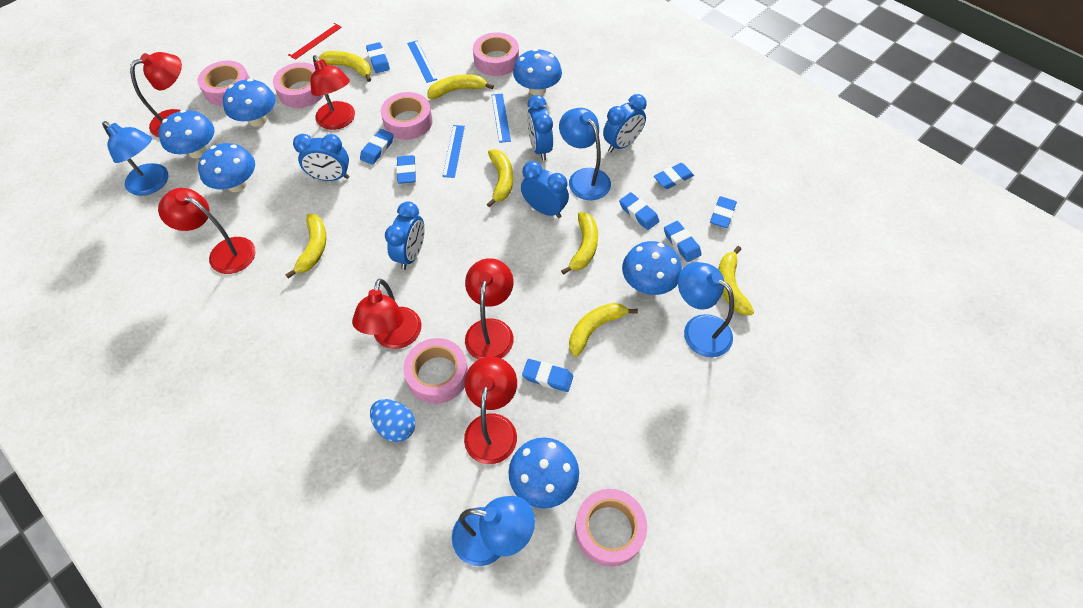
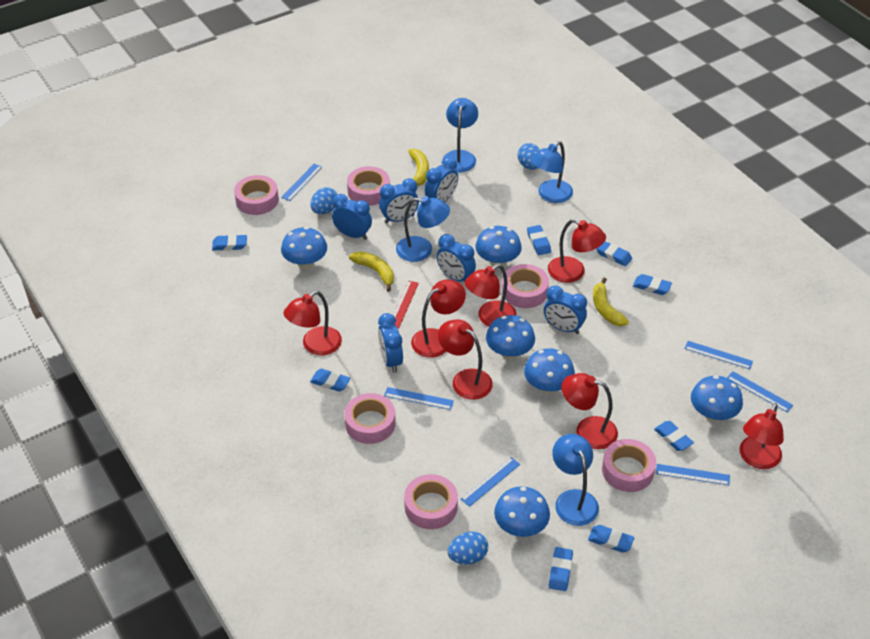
blue clock: [293,134,349,181] [385,201,424,270] [521,161,569,218] [527,95,553,161] [603,94,647,153] = 5 -> [332,194,372,240] [378,313,403,373] [379,178,419,224] [424,157,458,202] [436,234,476,282] [544,286,587,334] = 6
blue egg: [370,399,415,442] = 1 -> [310,187,337,214] [447,531,488,564] [518,143,540,170] = 3
blue ruler: [407,40,437,83] [442,125,465,178] [492,93,511,143] = 3 -> [281,164,322,201] [384,387,454,410] [461,457,520,507] [656,464,730,485] [684,341,753,369] [727,371,793,412] = 6
red lamp: [130,52,182,137] [158,188,256,274] [310,55,355,130] [352,279,422,349] [464,357,517,464] [465,258,514,360] = 6 -> [283,291,342,356] [411,280,466,358] [438,319,493,400] [465,264,517,327] [548,219,606,283] [561,373,618,449] [740,403,784,469] = 7
yellow banana: [285,214,326,279] [318,51,371,82] [428,74,494,99] [487,149,513,207] [561,212,598,275] [569,303,638,357] [718,246,754,315] = 7 -> [349,251,394,292] [408,149,429,186] [593,278,629,326] = 3

